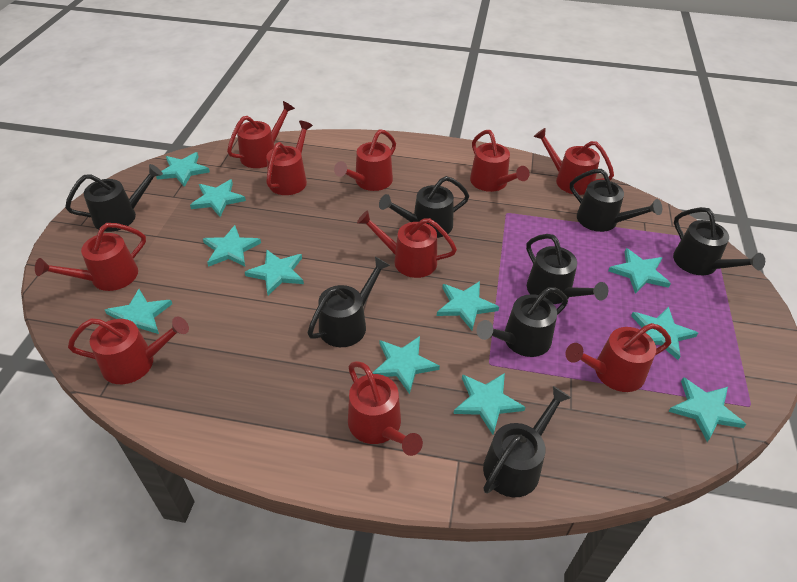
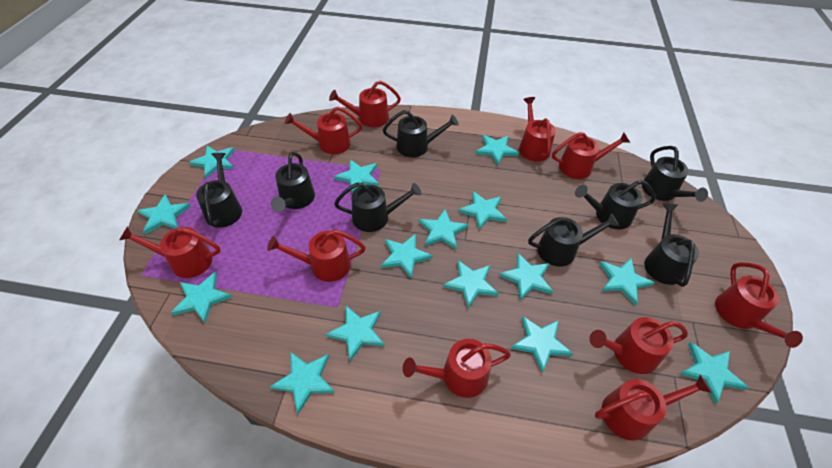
turquoise star: [105,289,172,334] [156,152,210,187] [190,179,246,217] [203,225,261,267] [245,250,304,295] [372,336,440,394] [437,281,499,330] [453,373,526,434] [608,248,671,294] [631,307,698,360] [668,377,746,442] = 11 -> [137,194,191,234] [171,272,232,323] [189,146,235,178] [270,352,335,414] [326,306,385,361] [334,160,379,194] [381,234,433,279] [419,209,468,250] [443,260,499,308] [458,191,507,230] [475,135,519,165] [499,253,553,300] [511,316,573,373] [599,258,655,306] [680,342,749,404] = 15

